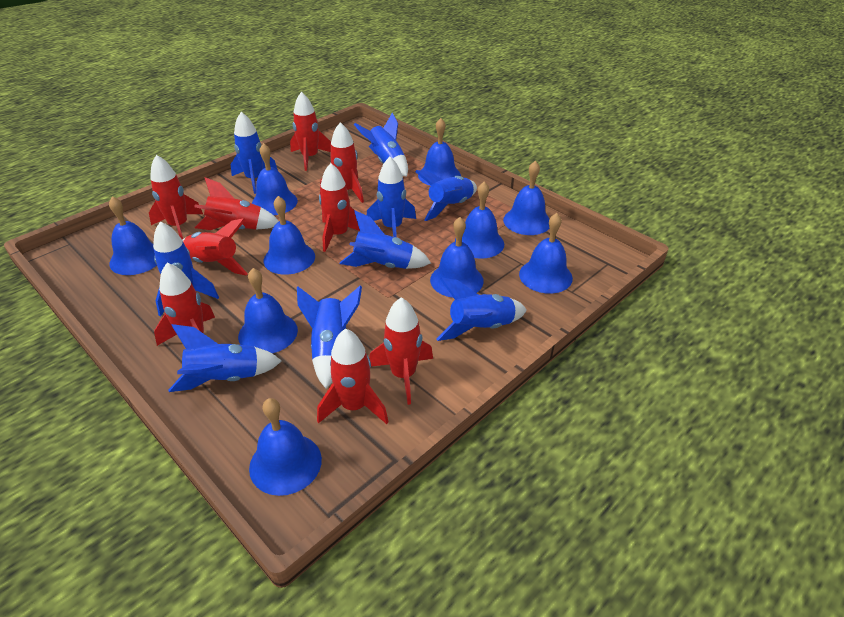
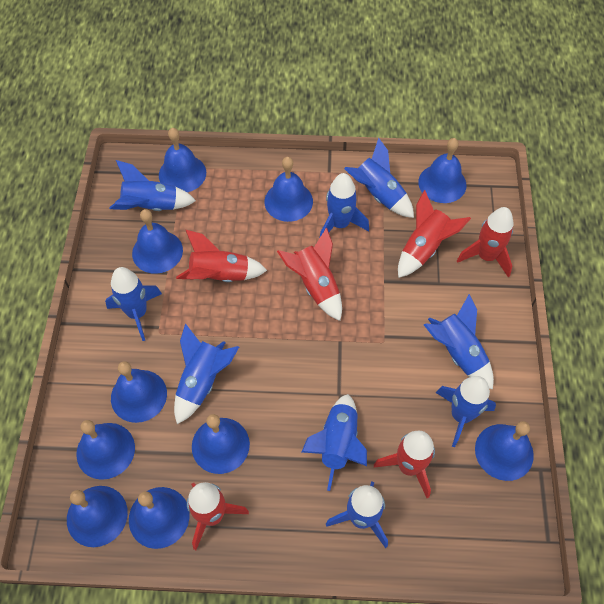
red rocket: [149,155,203,239] [154,263,215,346] [182,218,248,275] [194,177,279,230] [290,92,331,171] [317,328,388,424] [319,163,360,252] [320,122,364,203] [369,297,433,405] = 9 -> [176,230,267,282] [187,482,249,550] [277,228,342,321] [374,431,435,498] [398,190,471,278] [457,207,513,277] = 6

